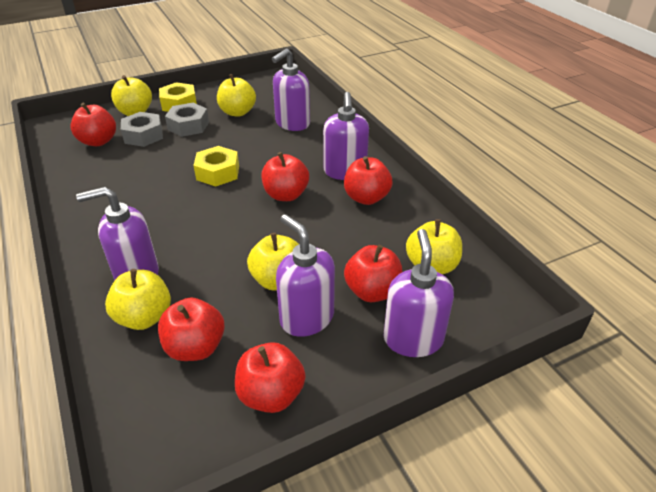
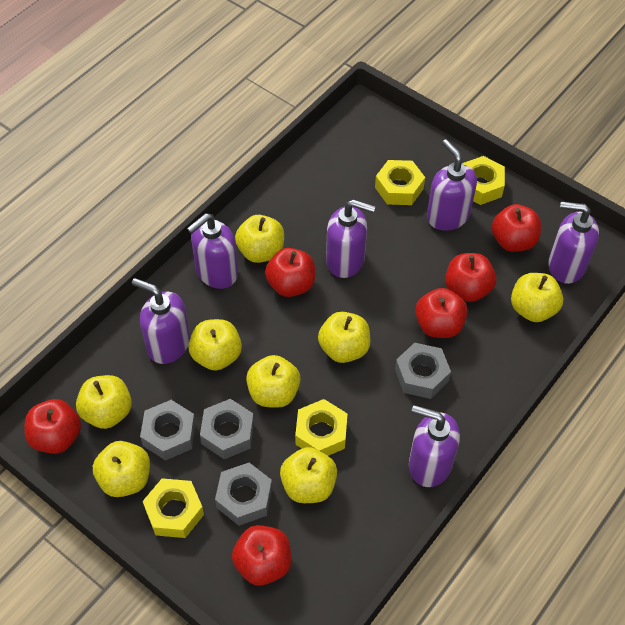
grey nut: [121,112,163,147] [165,103,209,137] = 2 -> [140,400,196,461] [200,399,254,459] [215,463,272,526] [395,343,451,399] = 4
purple soap dispenser: [76,187,159,281] [272,49,310,131] [276,214,335,337] [323,92,369,180] [384,229,454,357] = 5 -> [132,278,190,364] [187,213,238,289] [326,199,375,278] [409,405,460,487] [427,139,477,231] [548,202,599,284] = 6
yellow apple: [105,269,171,330] [111,75,152,116] [217,74,256,117] [247,233,299,291] [406,219,462,274] = 5 -> [76,375,132,429] [93,441,150,497] [188,319,242,371] [235,215,284,263] [246,355,301,408] [280,447,337,503] [318,312,370,363] [511,273,563,322] = 8
yellow nut: [159,82,197,112] [193,146,239,187] = 2 -> [143,478,204,538] [295,399,347,456] [375,160,425,205] [462,156,505,205] = 4

